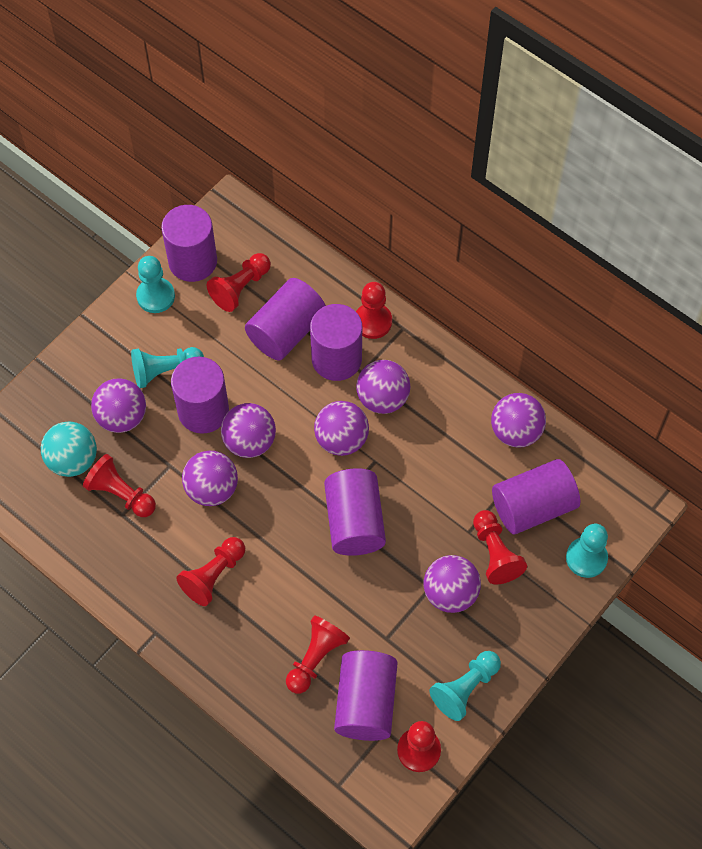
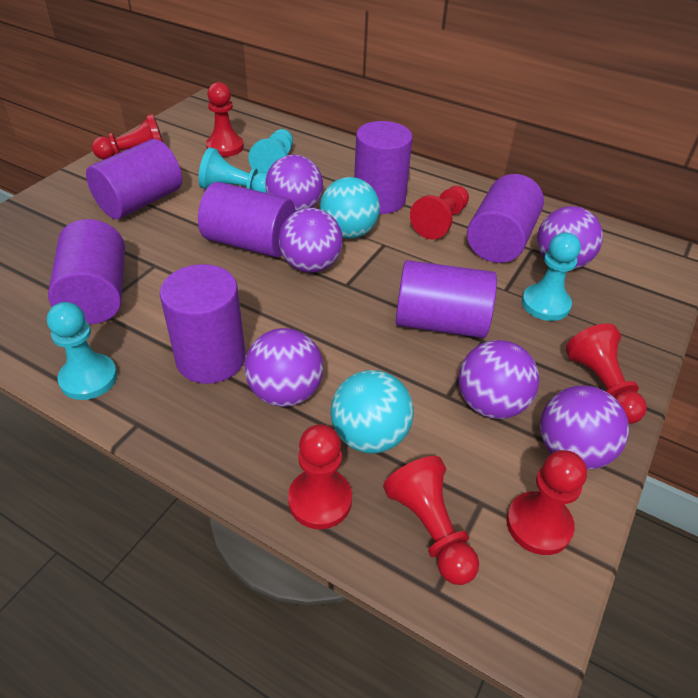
purple ball: [91,378,146,433] [182,451,238,506] [221,403,276,458] [314,401,369,456] [356,360,411,414] [423,555,481,613] [491,393,546,448] = 7 -> [245,328,323,407] [265,155,323,211] [279,208,343,273] [459,340,539,419] [537,206,603,269] [540,385,629,470] = 6
turquoise ball: [41,421,97,477] = 1 -> [320,177,380,239] [331,370,414,454] = 2

